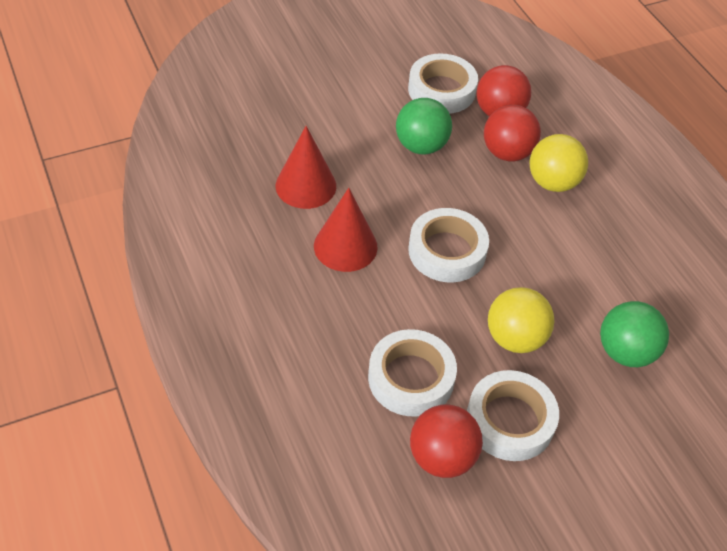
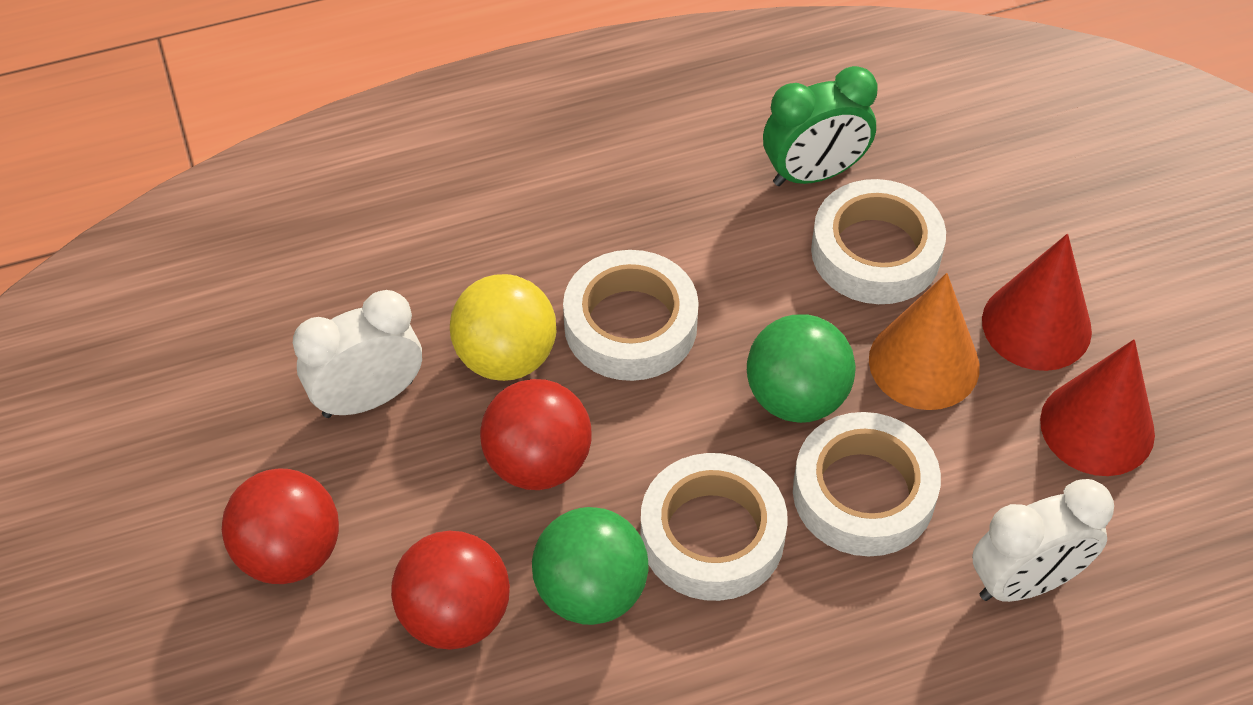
green clock: none = 0 -> [763,66,878,186] = 1
orange cone: none = 0 -> [869,273,980,410] = 1
white clock: none = 0 -> [293,290,422,418] [972,479,1114,602] = 2
yellow ball: [488,287,554,353] [530,134,588,192] = 2 -> [450,274,556,381] = 1

